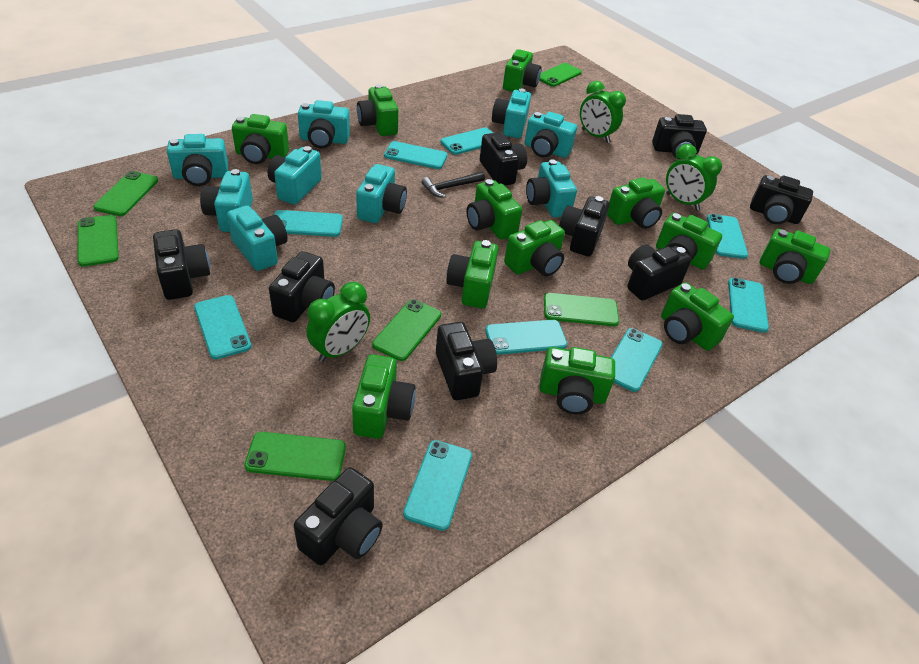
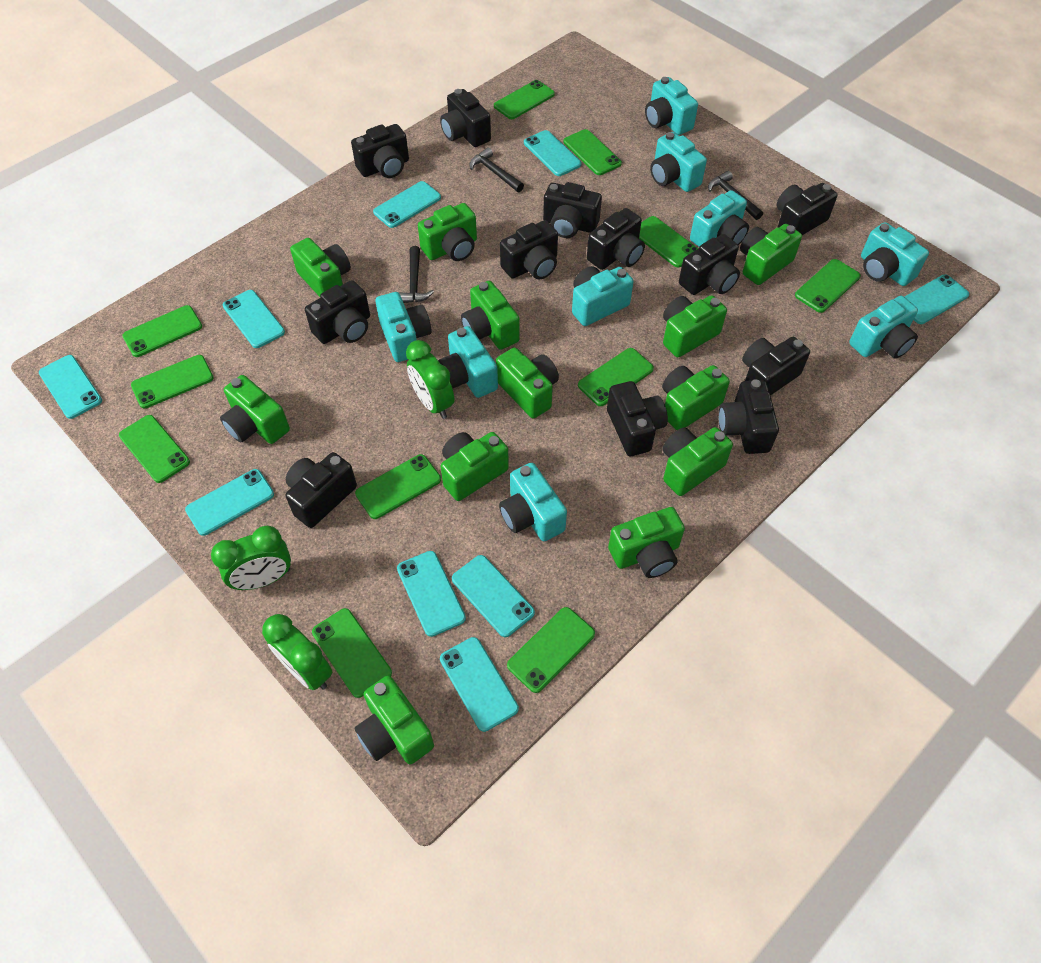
black camera: [153,229,210,300] [269,251,335,322] [294,467,383,565] [436,322,497,400] [480,132,527,186] [559,196,610,256] [627,244,692,300] [652,114,707,159] [750,175,813,224] = 9 -> [285,452,357,528] [305,280,370,344] [351,124,409,178] [440,89,491,147] [500,220,558,280] [543,182,602,238] [587,208,645,270] [607,381,668,456] [679,234,740,295] [718,379,779,454] [742,337,810,396] [777,183,838,235] = 12
black hammer: [422,172,485,198] = 1 -> [399,246,434,303] [470,147,524,192] [708,171,763,220] = 3
green phone: [78,215,119,267] [93,171,158,216] [244,432,346,481] [372,299,441,361] [539,63,582,87] [544,293,619,326] = 6 -> [119,415,190,483] [122,305,202,357] [131,355,214,408] [312,608,392,698] [355,454,441,519] [494,80,555,119] [507,607,595,693] [563,129,622,175] [578,348,654,406] [639,216,698,267] [795,259,861,313] = 11

